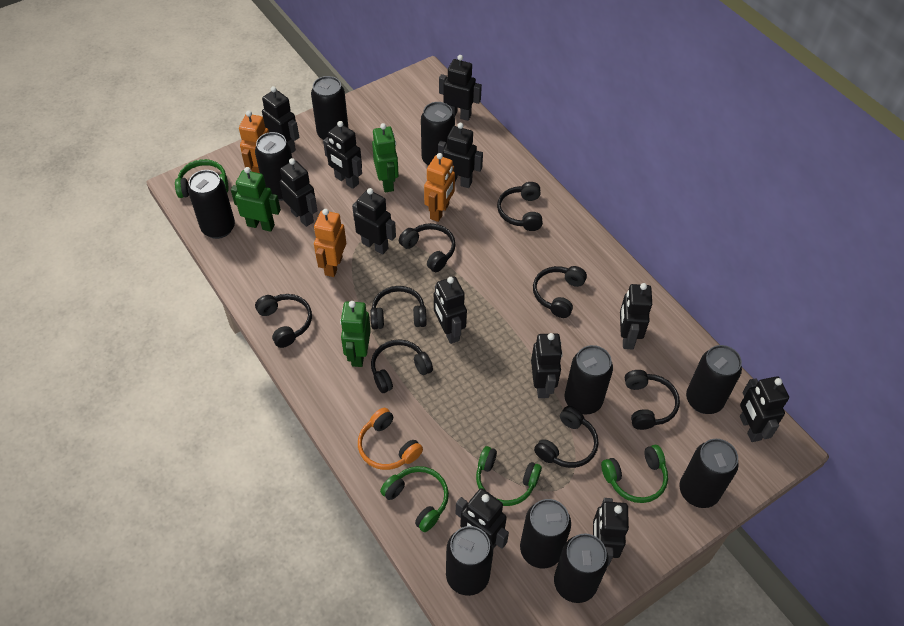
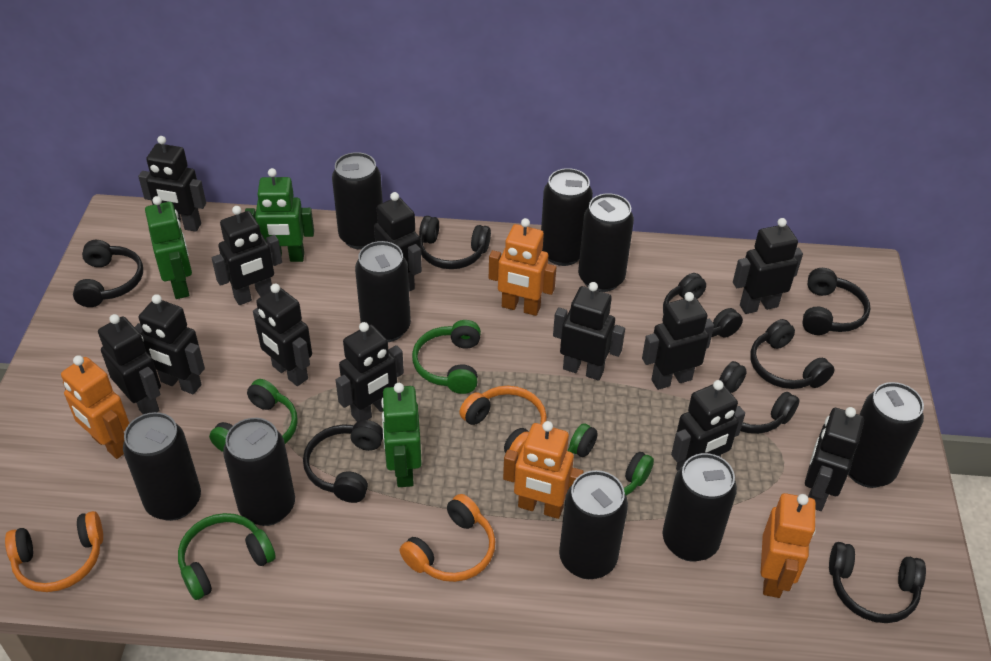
black can: [188,170,235,239] [255,132,292,201] [311,76,349,140] [421,102,455,166] [446,526,493,596] [520,499,571,568] [554,533,609,603] [565,345,613,415] [679,439,739,508] [686,345,742,414] = 10 -> [123,412,201,521] [223,418,295,526] [332,152,383,250] [355,241,411,342] [541,168,593,266] [559,470,628,579] [578,193,634,292] [663,453,737,561] [848,382,924,488] = 9
orange headphones: [358,408,423,470] = 1 -> [5,511,103,592] [399,494,495,582] [459,386,547,457] = 3
orange robot: [239,110,269,173] [314,209,346,277] [424,153,455,222] = 3 -> [61,355,130,459] [489,218,556,316] [503,421,584,519] [761,493,816,598] = 4

